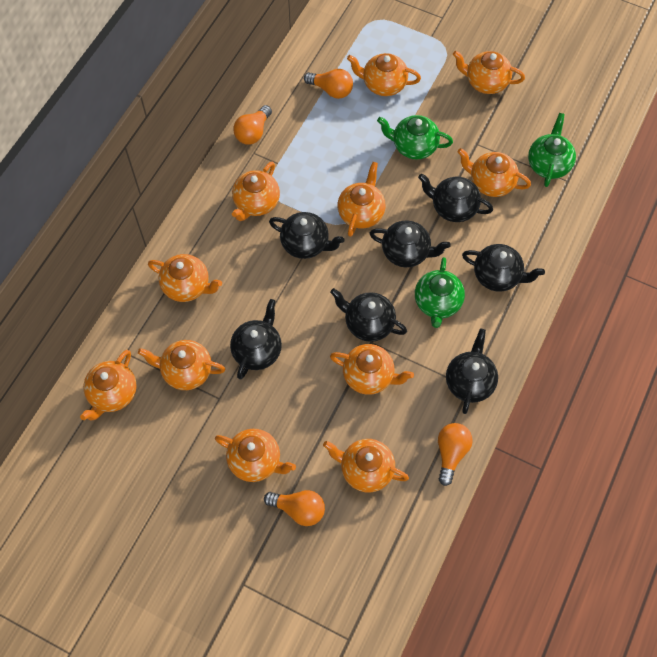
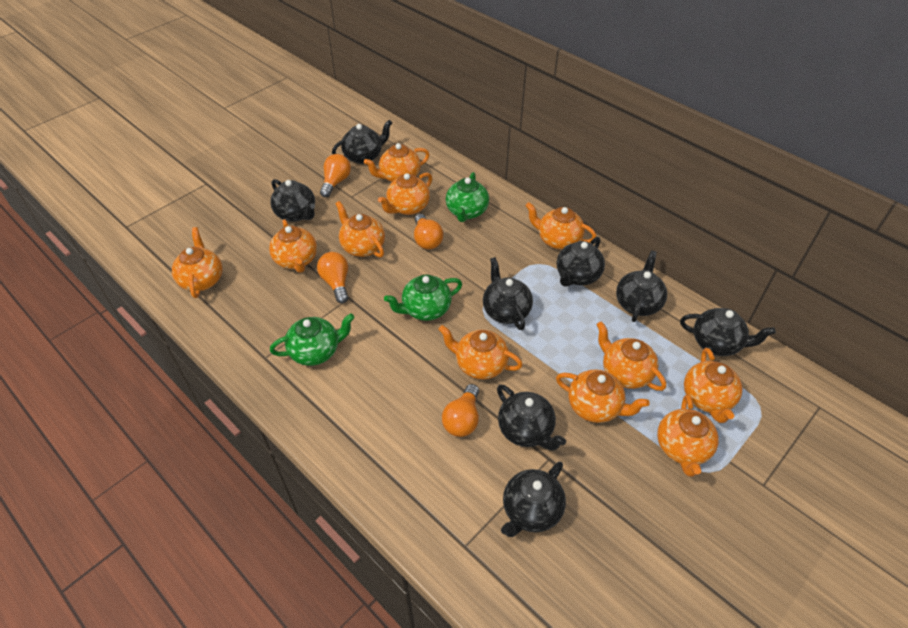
black teapot: [230,299,282,379] [269,212,345,259] [330,288,407,342] [369,221,451,267] [418,174,493,222] [446,328,498,414] [462,244,545,292] = 7 -> [270,179,315,222] [332,120,392,164] [483,257,533,330] [497,385,566,451] [501,462,566,537] [557,237,605,287] [616,251,667,322] [680,308,776,356] = 8

